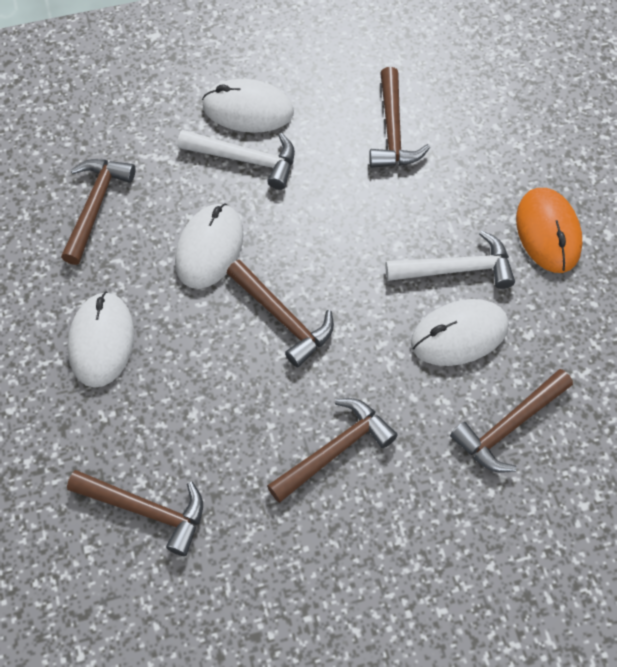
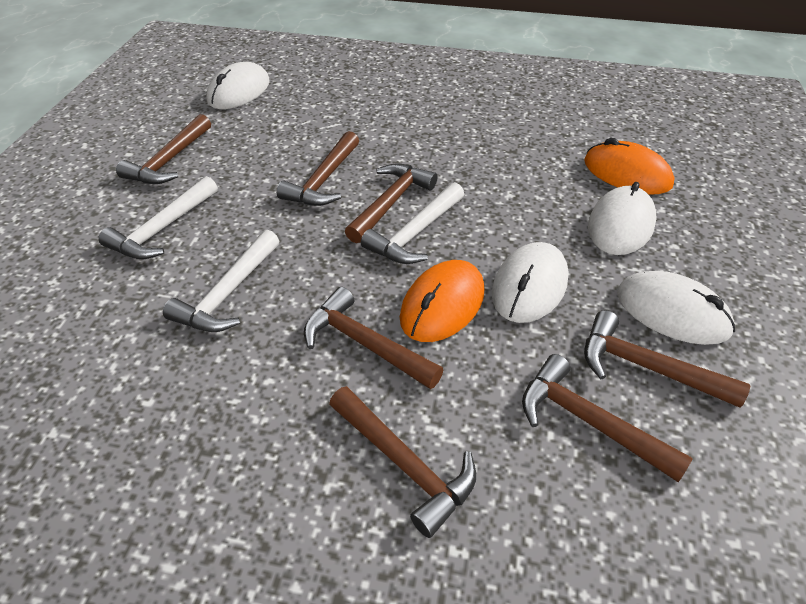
brown hammer: [61,159,135,265] [67,470,203,556] [227,260,334,367] [267,398,398,503] [369,67,430,168] [450,369,573,473] = 6 -> [116,114,211,184] [277,131,359,206] [304,287,443,389] [329,386,476,538] [345,164,438,243] [522,354,693,482] [584,310,750,408] = 7
orange mouse: [516,188,582,273] = 1 -> [400,260,485,342] [584,138,675,194] = 2
white hammer: [177,130,295,190] [385,230,515,289] = 2 -> [98,176,218,260] [163,230,279,332] [361,182,464,264] = 3

